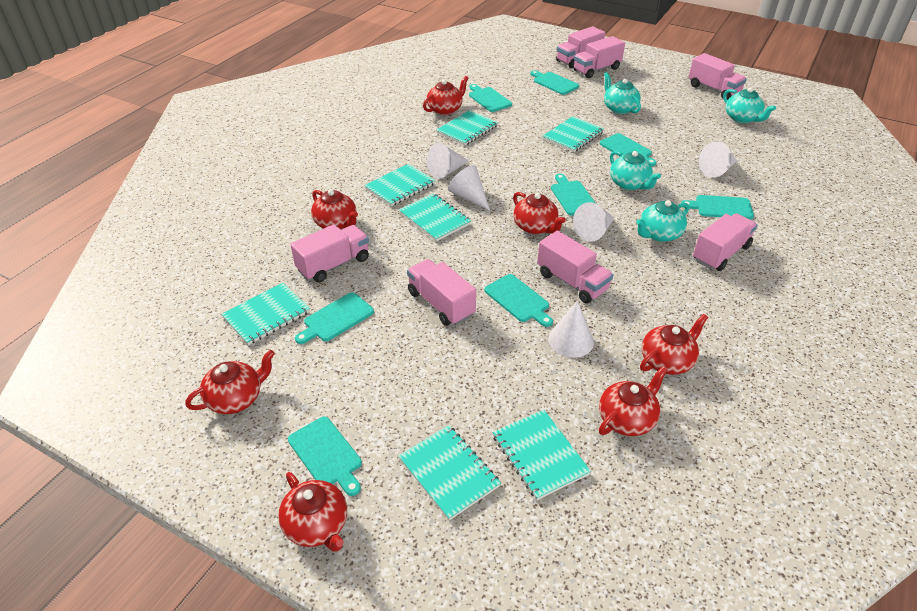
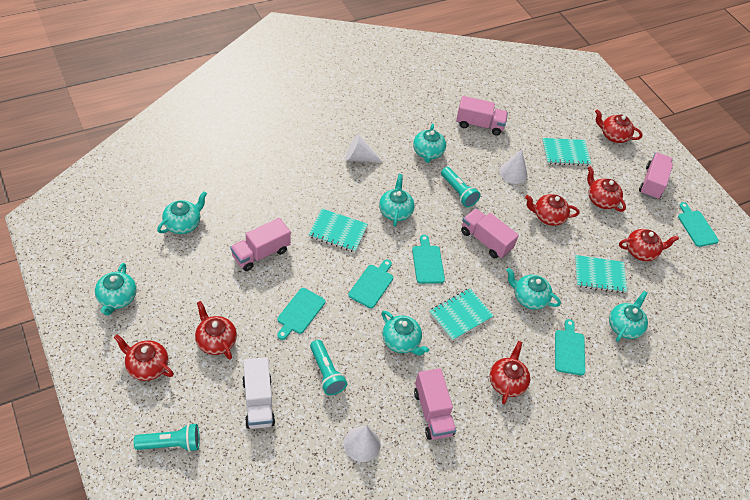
pink truck: [290,224,369,283] [407,259,476,326] [537,231,613,303] [556,26,605,68] [573,36,625,78] [689,53,747,100] [693,213,757,271] = 7 -> [230,218,291,271] [414,368,456,440] [456,96,508,136] [461,208,519,258] [639,153,673,200] = 5
turquoise cutting board: [288,417,362,496] [295,292,374,344] [469,84,512,112] [484,274,553,327] [530,70,579,95] [551,174,595,216] [600,133,656,166] [681,195,754,219] = 8 -> [277,288,325,340] [348,259,393,308] [412,235,445,284] [555,319,585,376] [678,202,719,247] = 5
turquoise flashlight: none = 0 -> [134,423,200,452] [310,340,347,395] [441,167,481,207] = 3
turquoise notebook: [221,283,310,345] [364,164,435,206] [399,193,471,242] [399,425,501,520] [436,110,498,145] [492,410,591,500] [543,116,604,152] = 7 -> [308,209,368,252] [429,288,494,341] [542,138,591,166] [575,255,627,293] = 4
turquoise teapot: [604,72,641,114] [610,151,661,190] [636,200,689,242] [723,87,776,123] = 4 -> [95,263,137,315] [157,191,207,234] [379,174,415,227] [382,311,429,356] [413,124,446,163] [506,268,561,310] [609,291,648,342] = 7
white cone: [427,143,469,179] [448,165,490,211] [548,301,594,358] [573,202,614,242] [699,141,737,177] = 5 -> [344,425,381,462] [345,134,383,163] [499,149,527,184] = 3
white truck: none = 0 -> [242,357,275,429] = 1

